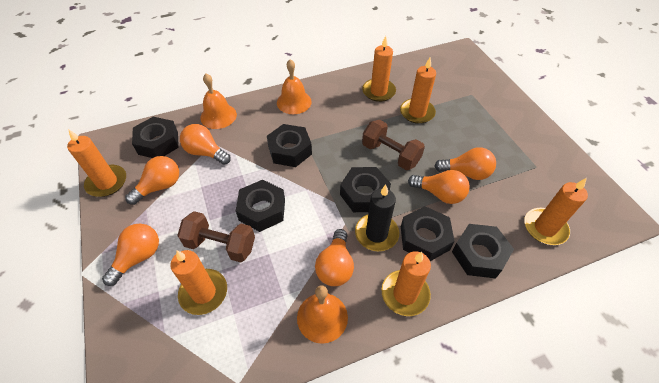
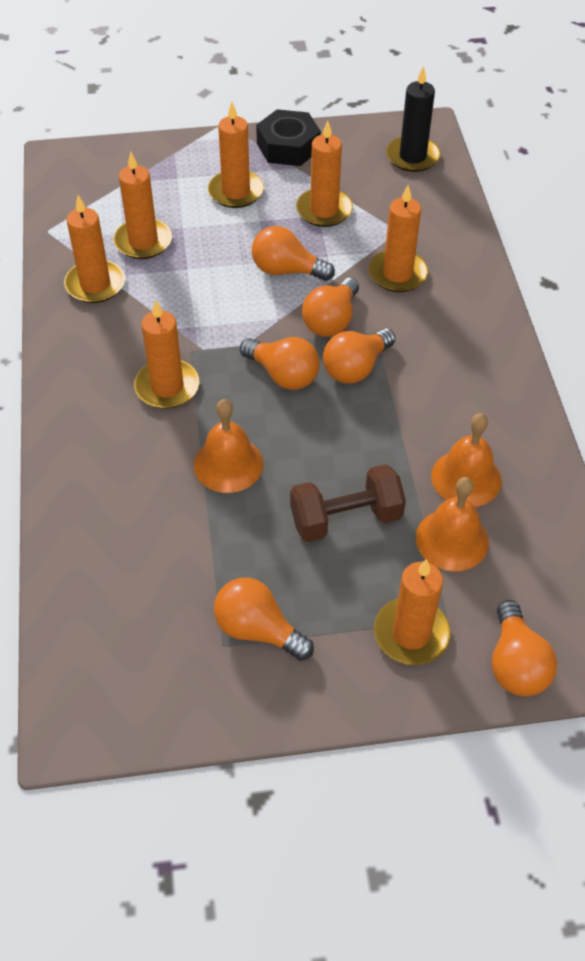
black nut: [132,117,179,158] [236,180,285,232] [267,124,312,167] [340,167,391,212] [401,206,454,261] [452,224,514,278] = 6 -> [256,109,321,166] = 1
brown dumbbell: [177,211,255,262] [362,120,425,170] = 2 -> [290,464,406,542] = 1
orange candle: [67,129,126,197] [170,250,227,315] [362,36,396,102] [381,251,431,316] [400,58,436,124] [524,178,588,245] = 6 -> [64,195,125,303] [113,152,172,259] [134,300,199,409] [208,102,264,208] [296,120,353,227] [369,185,428,292] [374,559,451,665] = 7

